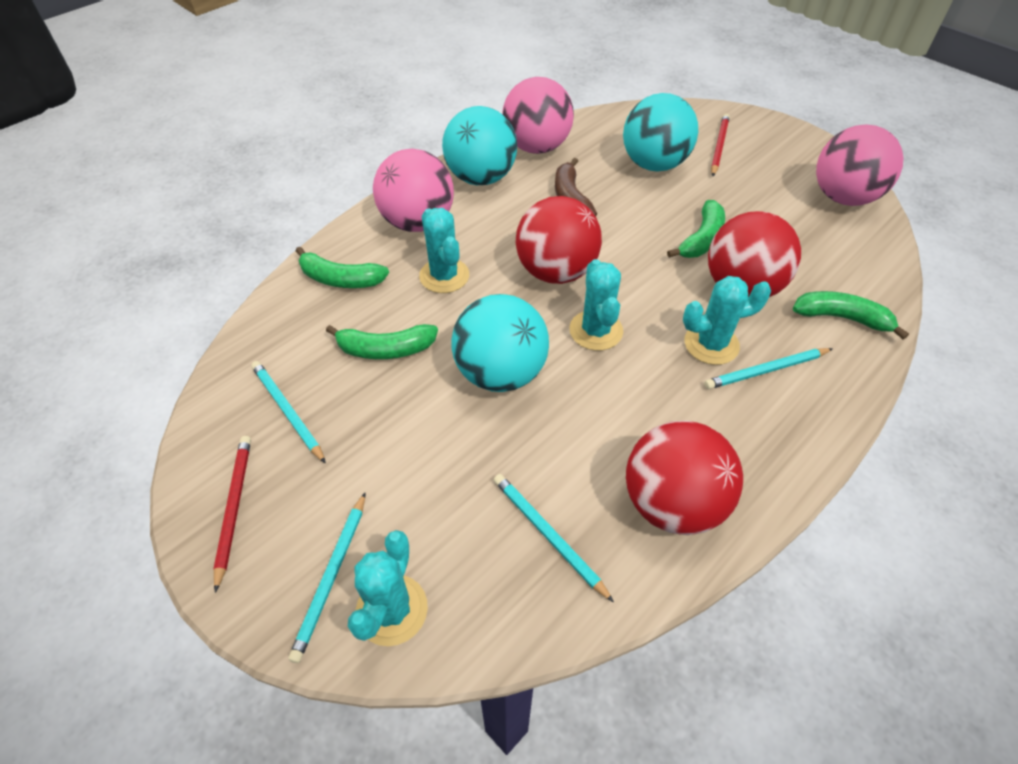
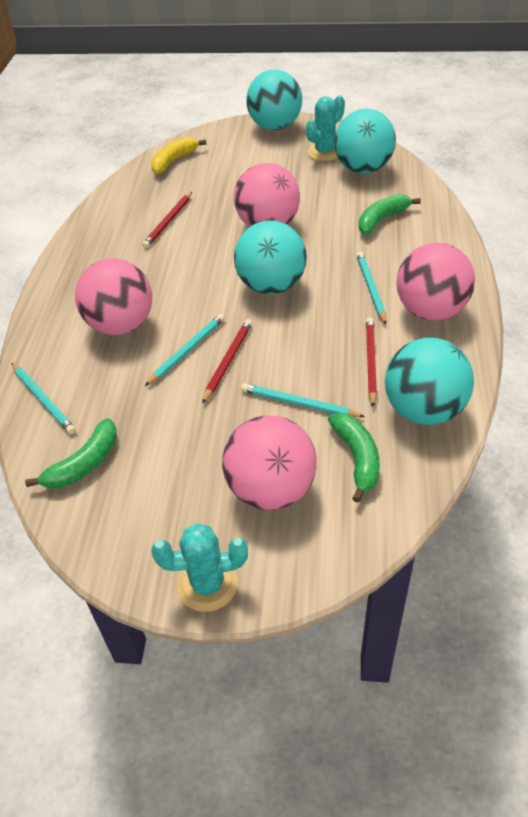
brown banana: [555,158,597,217] = 1 -> none = 0
green banana: [296,247,389,288] [326,324,438,359] [667,200,725,258] [793,291,909,339] = 4 -> [25,418,117,489] [328,413,380,503] [358,194,421,235] = 3
pink ball: [373,149,454,232] [502,77,574,154] [816,125,904,206] = 3 -> [75,259,152,335] [222,415,317,510] [234,163,300,227] [396,243,475,320] = 4
red ball: [516,196,602,284] [626,421,743,535] [708,211,801,297] = 3 -> none = 0
red pencil: [213,436,251,593] [711,114,730,176] = 2 -> [142,192,192,248] [202,319,252,404] [366,318,377,407] = 3
turquoise ball: [442,106,517,185] [451,294,549,392] [623,93,698,172] = 3 -> [234,220,307,295] [246,70,302,130] [334,109,396,174] [385,338,474,425] = 4
turquoise cactus: [348,530,428,646] [419,208,469,293] [569,259,623,351] [683,276,771,365] = 4 -> [151,523,248,612] [306,95,345,161] = 2
yellow banana: none = 0 -> [151,137,206,174] = 1

